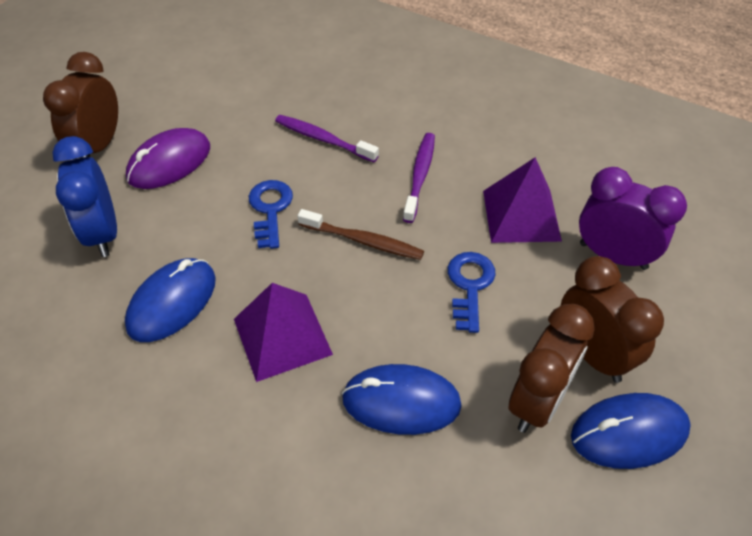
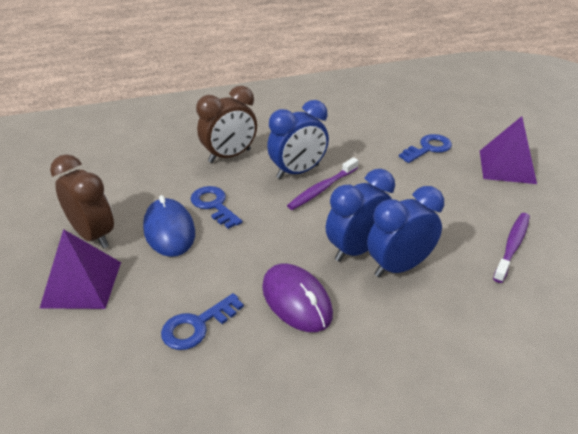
blue clock: [52,136,117,257] = 1 -> [267,100,329,179] [326,169,395,262] [367,186,444,277] = 3
blue key: [249,180,293,249] [448,252,495,333] = 2 -> [161,293,244,350] [190,186,242,229] [399,134,452,163] = 3
blue mouse: [125,258,216,342] [342,364,462,435] [571,393,691,469] = 3 -> [143,195,195,257] = 1
brown clock: [43,52,118,158] [508,304,595,433] [561,256,664,383] = 3 -> [50,154,114,249] [196,86,257,163] = 2
brown toothbrush: [297,209,424,260] = 1 -> none = 0
purple clock: [579,167,687,270] = 1 -> none = 0

